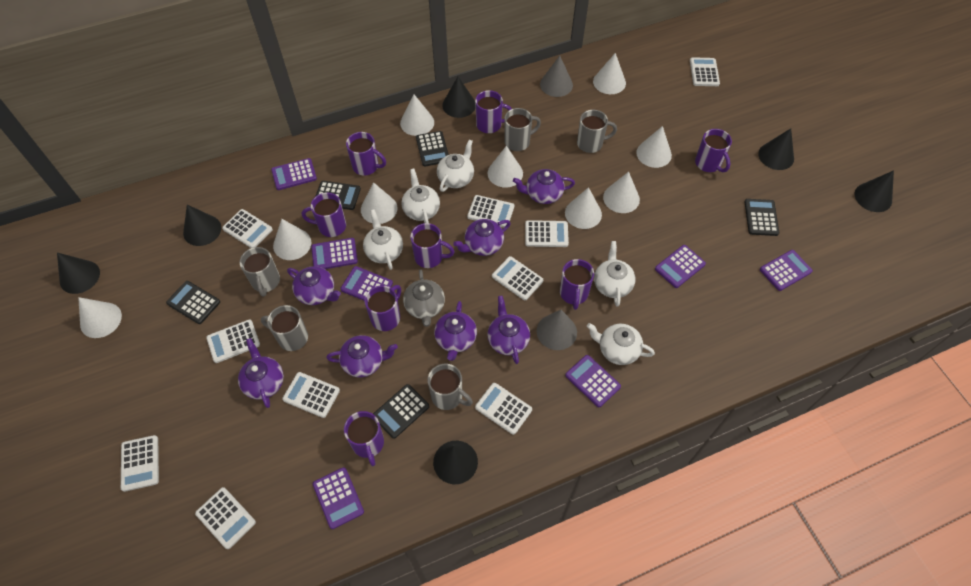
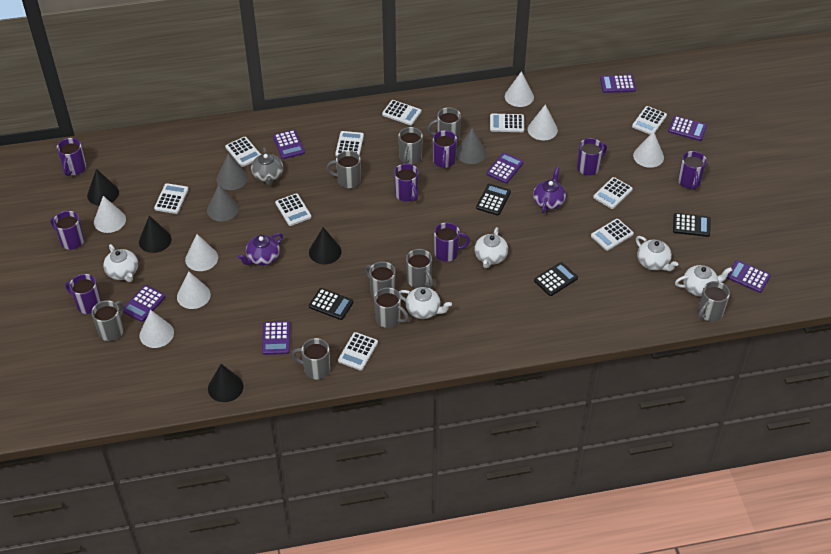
black calculator: [166,281,220,324] [315,181,361,210] [373,384,429,439] [416,131,449,167] [744,199,779,236] = 5 -> [309,288,353,320] [476,184,511,216] [534,262,578,296] [673,213,710,237] = 4
black cone: [57,253,100,294] [183,205,221,246] [433,441,478,484] [442,77,476,118] [758,128,794,170] [855,170,894,212] = 6 -> [87,169,119,206] [139,216,171,253] [208,364,244,402] [309,227,342,264] = 4
grey cone: [537,310,577,350] [540,56,573,97] = 2 -> [207,185,239,221] [217,154,248,190] [456,128,486,164] = 3
grey mug: [240,247,280,297] [261,305,308,351] [428,364,473,410] [504,108,541,151] [577,110,617,153] = 5 -> [91,300,124,341] [292,338,330,379] [327,151,361,188] [365,261,395,298] [374,287,409,328] [398,127,423,164] [406,249,433,288] [427,107,461,141] [698,281,730,321] = 9
purple teapot: [238,338,284,408] [287,266,341,305] [326,335,398,377] [434,301,477,361] [453,219,511,256] [487,295,530,364] [513,169,575,204] = 7 -> [238,233,283,266] [533,167,566,213] = 2
white cone: [78,297,122,338] [273,219,311,260] [361,182,398,224] [400,95,434,136] [488,146,523,188] [565,187,602,229] [593,53,626,94] [603,172,640,213] [636,126,672,168] = 9 -> [94,196,126,233] [139,310,174,348] [177,271,211,309] [185,234,218,271] [505,71,534,107] [528,104,558,140] [633,131,664,168] = 7

